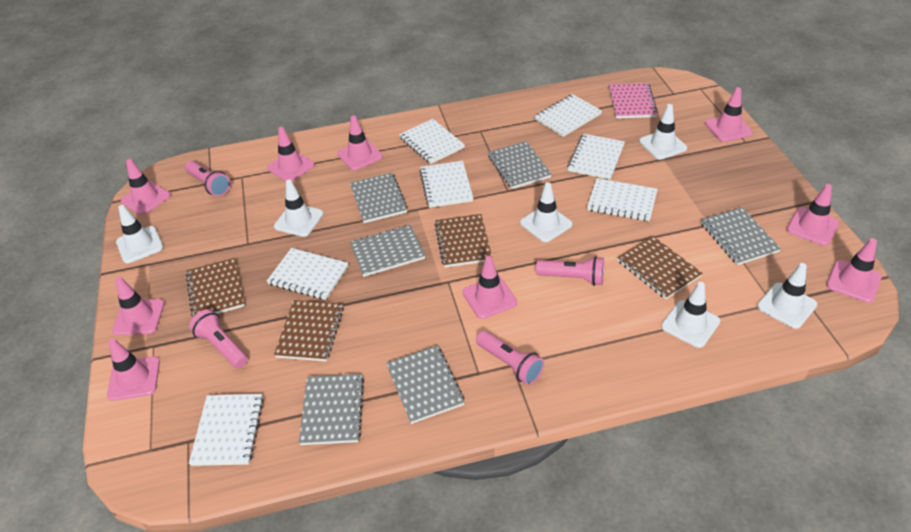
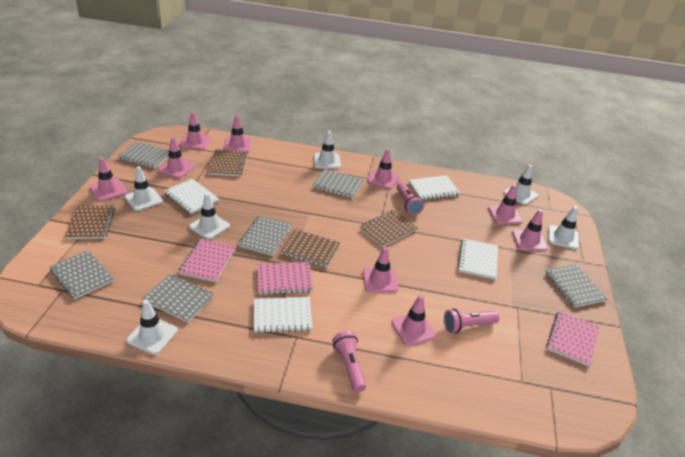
pink flashlight: [185,161,230,196] [189,309,248,368] [476,331,544,385] [536,256,604,286] = 4 -> [332,331,366,392] [397,182,424,215] [444,309,499,333] = 3
pink notebook: [609,83,658,119] = 1 -> [179,239,235,282] [257,262,313,295] [546,311,600,366] = 3
white notebook: [189,394,264,466] [267,248,348,300] [399,119,465,164] [419,161,474,208] [534,94,602,137] [567,134,625,180] [587,178,657,221] = 7 -> [164,179,219,214] [254,297,312,333] [409,175,460,200] [458,238,498,280] = 4

